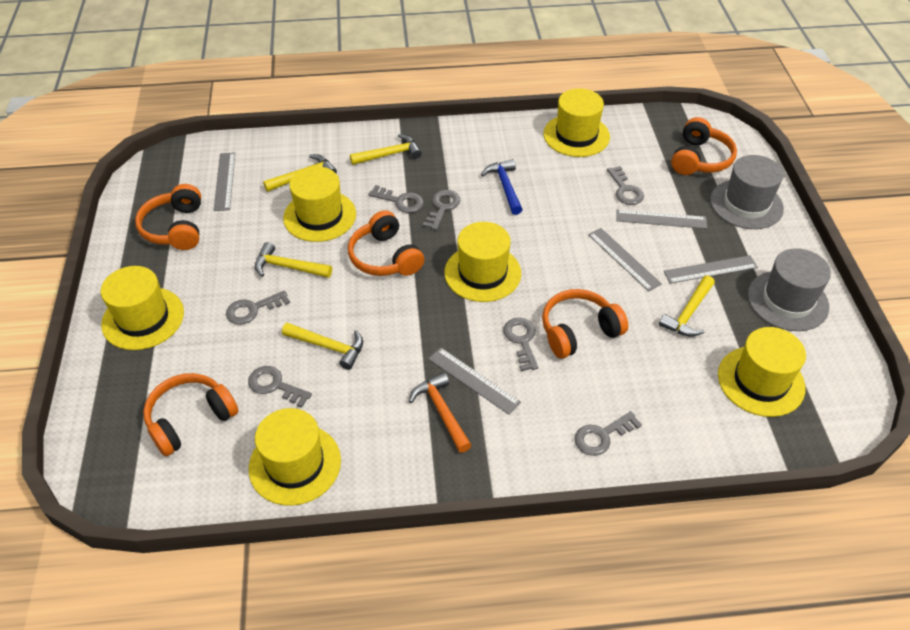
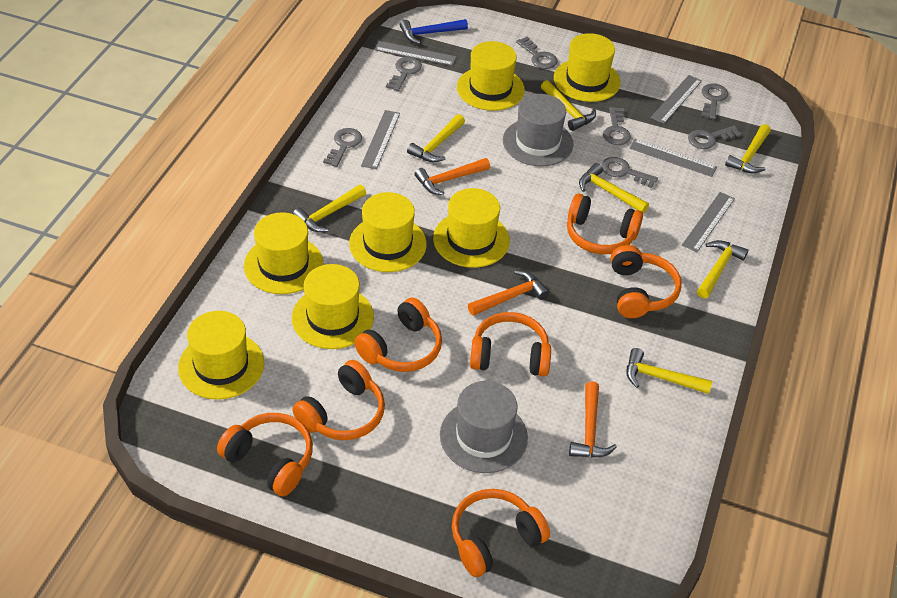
orange hammer: [409,372,472,453] = 1 -> [415,158,490,195] [468,270,549,316] [569,381,617,458] = 3
orange headphones: [135,184,201,250] [143,373,238,456] [348,210,424,276] [542,289,628,358] [671,117,737,175] = 5 -> [217,413,313,496] [293,360,385,440] [354,298,442,372] [452,489,550,577] [470,312,551,376] [567,194,643,254] [611,245,681,318] = 7
yellow hammer: [255,242,332,278] [263,154,337,192] [282,323,363,370] [350,134,422,165] [659,276,715,337] = 5 -> [293,185,366,232] [407,114,465,162] [541,80,596,131] [579,163,649,213] [626,348,712,394] [697,240,748,298] [725,124,771,174] = 7
yellow hat: [101,266,184,350] [249,408,341,506] [283,166,356,242] [444,222,521,302] [543,89,610,157] [718,327,806,417] = 6 -> [178,311,264,400] [244,212,324,294] [292,264,374,349] [349,192,427,272] [433,188,510,268] [457,41,525,111] [554,33,621,102] = 7

